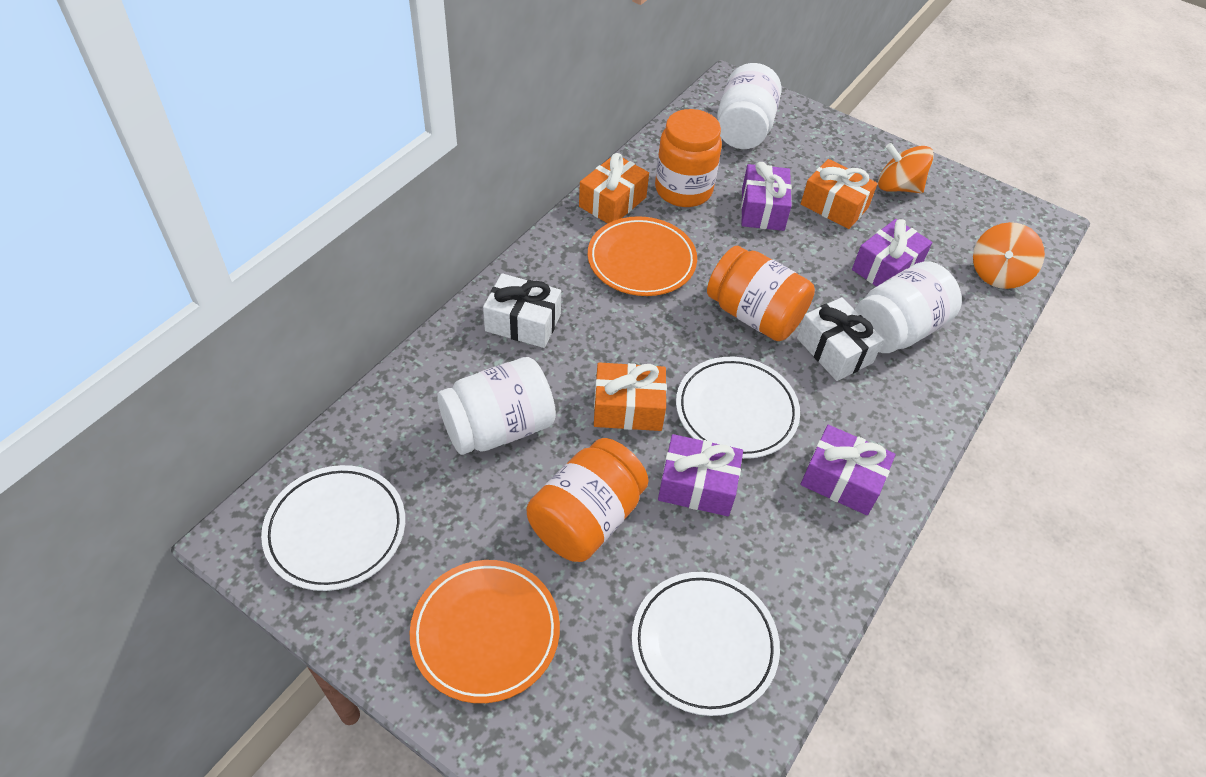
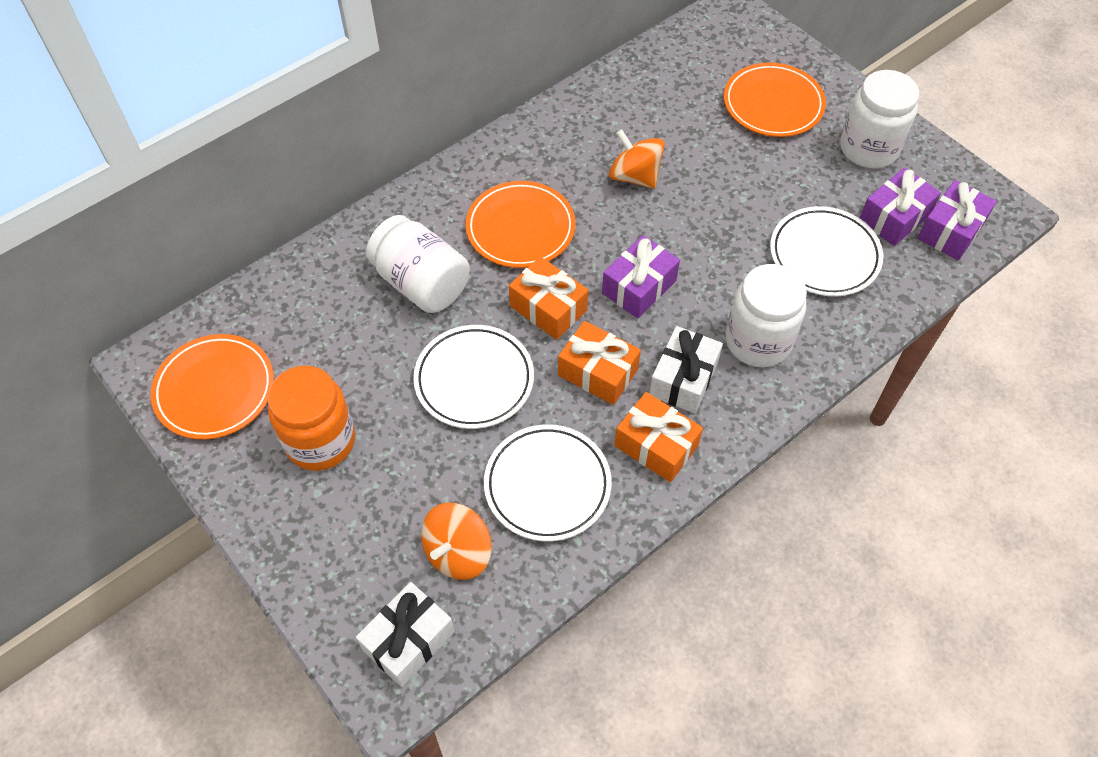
orange jar: [527,438,648,562] [655,109,722,207] [707,246,815,341] = 3 -> [267,366,355,471] = 1
orange plate: [410,560,560,703] [588,216,697,296] = 2 -> [150,334,274,440] [465,181,576,268] [724,63,826,137] = 3
purple gift: [658,434,743,516] [741,162,792,231] [801,425,895,515] [852,219,932,287] = 4 -> [602,235,680,318] [860,168,941,246] [917,180,997,260] = 3

